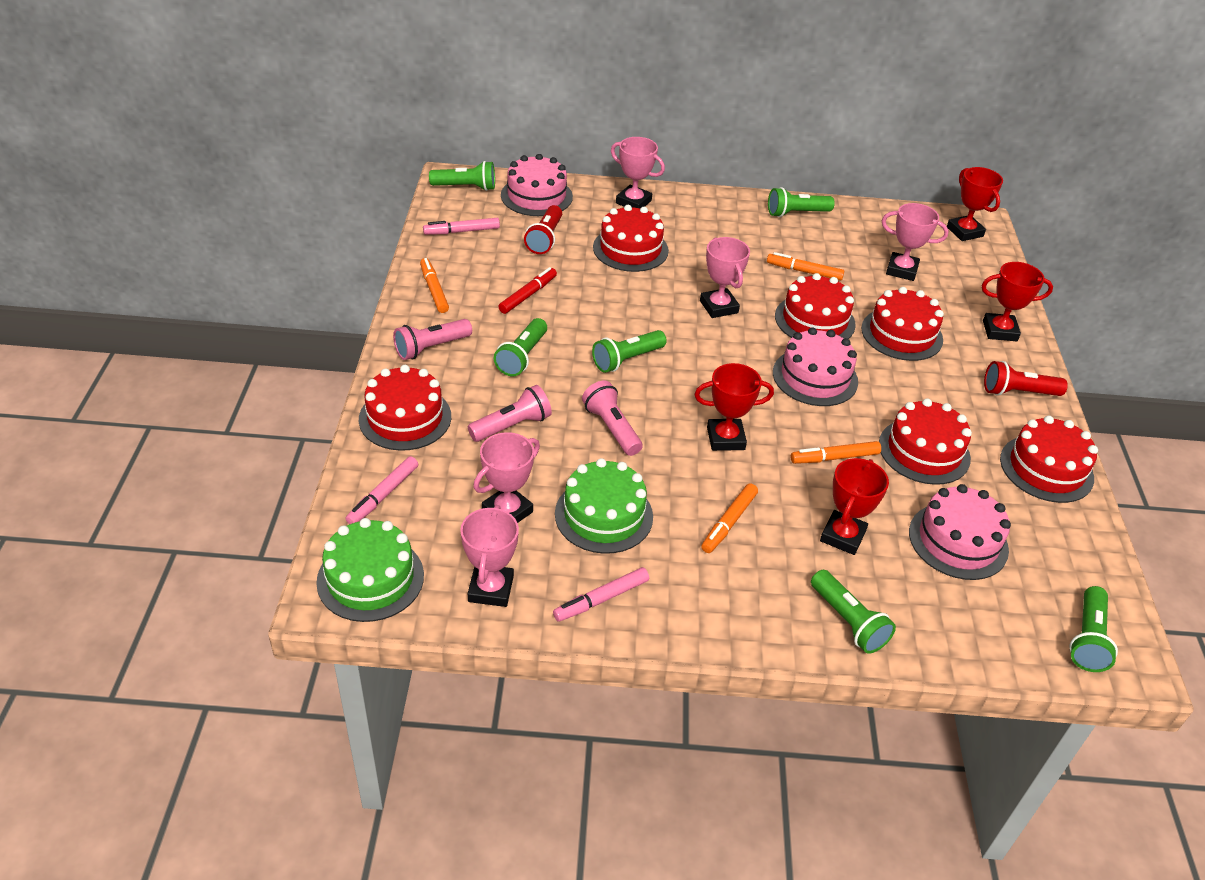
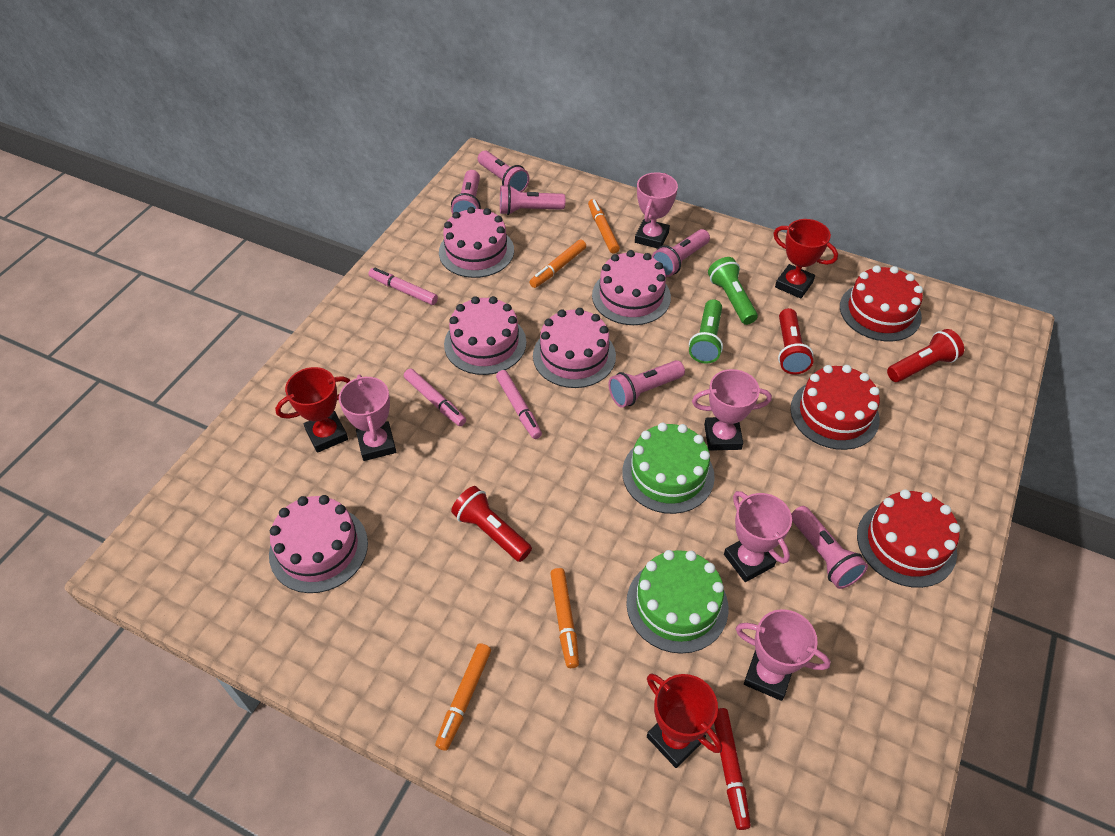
green flashlight: [429,161,495,191] [494,318,547,376] [592,330,667,373] [768,187,835,217] [811,570,896,654] [1070,586,1118,672] = 6 -> [689,299,723,364] [708,257,758,325] = 2
pink cake: [501,154,573,216] [773,327,858,406] [909,484,1011,580] = 3 -> [269,495,368,593] [439,207,514,278] [444,296,526,375] [533,308,616,388] [592,250,671,325] = 5
pink flashlight: [393,319,472,360] [468,385,552,442] [582,380,642,456] = 3 -> [451,170,481,214] [478,151,529,192] [500,185,565,215] [608,360,685,408] [652,229,710,277] [791,506,868,589] = 6
red cake: [359,365,451,451] [593,205,669,272] [775,273,856,339] [861,287,944,361] [879,398,972,485] [1000,416,1098,503] = 6 -> [790,365,880,450] [840,265,923,341] [857,489,960,588] = 3
red flashlight: [524,205,562,254] [984,361,1068,396] = 2 -> [451,486,532,562] [778,308,814,374] [887,329,964,382] = 3
red trophy: [694,363,774,451] [820,458,889,555] [947,167,1003,241] [982,262,1053,341] = 4 -> [275,367,350,453] [647,674,722,768] [773,219,838,299] = 3

